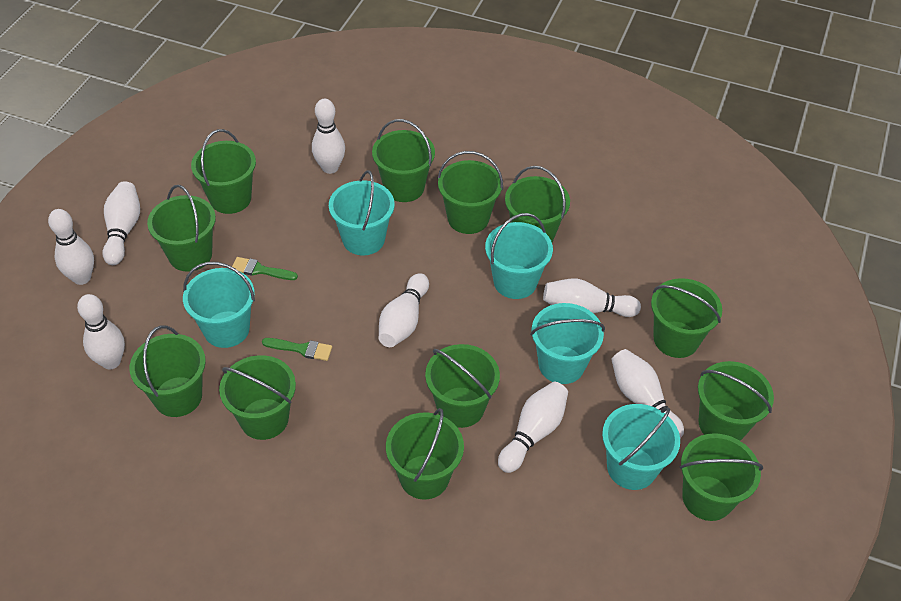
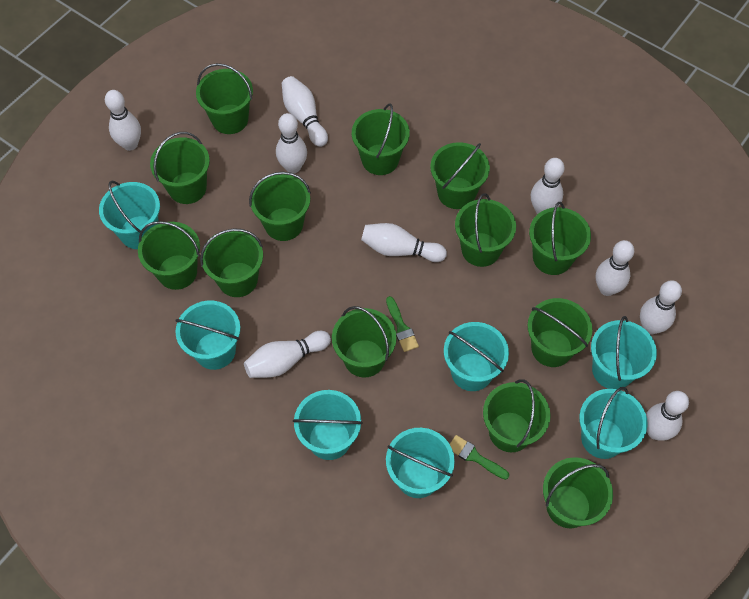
green bucket: [130,325,206,417] [147,185,216,272] [191,129,256,214] [219,355,296,440] [372,119,435,202] [386,408,464,500] [425,344,500,428] [437,151,503,234] [505,166,570,242] [651,278,722,358] [680,433,763,521] [698,361,774,441] = 12 -> [138,221,200,290] [150,132,210,204] [196,63,253,134] [200,229,263,297] [249,172,311,241] [332,306,397,378] [352,103,410,175] [430,142,490,209] [455,193,516,267] [483,379,551,452] [528,298,592,367] [529,202,591,275] [543,457,613,528] = 13
turquoise bucket: [183,262,255,348] [329,170,395,255] [485,213,553,299] [530,303,605,384] [602,404,680,490] = 5 -> [99,180,160,249] [175,301,240,370] [293,390,363,460] [386,428,455,498] [444,322,509,391] [579,387,648,459] [591,316,657,389] = 7
white bowling pin: [48,209,94,285] [77,294,125,369] [102,181,140,265] [312,99,345,174] [379,273,429,347] [498,382,568,473] [543,279,641,317] [611,349,684,438] = 8 -> [105,90,141,151] [244,331,331,378] [276,113,307,173] [282,76,328,147] [361,223,447,262] [531,158,564,214] [596,240,634,296] [640,280,682,334] [646,391,689,441] = 9

